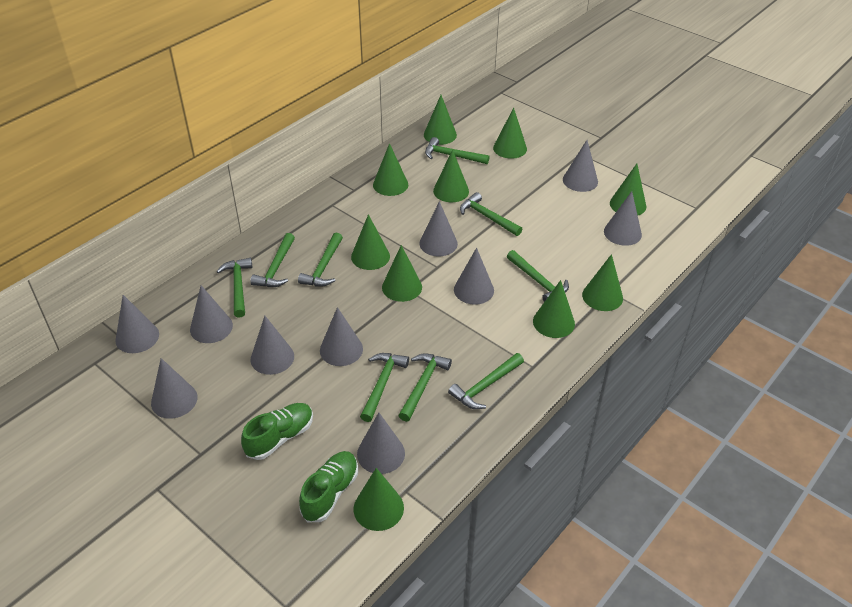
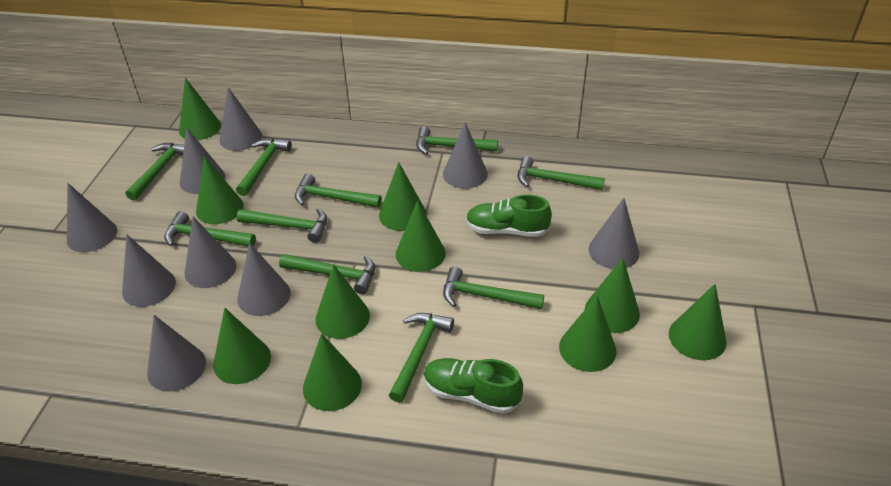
green hammer: [216,258,252,318] [250,233,295,287] [298,233,343,286] [360,353,409,422] [398,353,452,422] [425,137,489,164] [448,353,524,409] [460,192,522,236] [507,250,569,302] = 9 -> [125,143,184,201] [164,211,256,246] [236,138,292,196] [237,208,327,243] [279,254,375,294] [295,173,382,208] [389,313,454,403] [416,126,498,155] [443,266,544,309] [518,156,605,190] = 10
grey cone: [115,295,159,353] [151,358,198,419] [190,285,233,343] [251,316,294,375] [320,307,363,366] [357,412,405,474] [420,201,458,256] [454,248,494,305] [563,140,598,192] [604,191,642,246] = 10 -> [67,183,117,252] [122,234,176,307] [147,315,206,391] [180,128,225,194] [185,217,236,288] [220,87,262,151] [237,243,290,316] [443,122,488,189] [588,198,640,269] = 9

